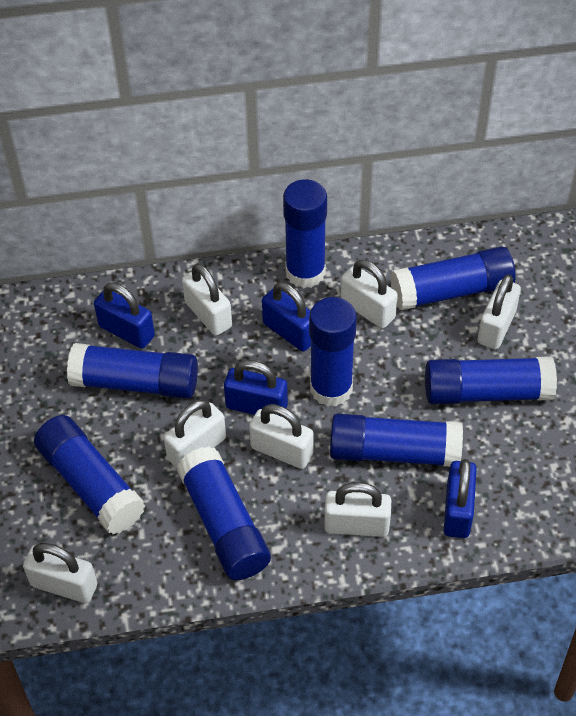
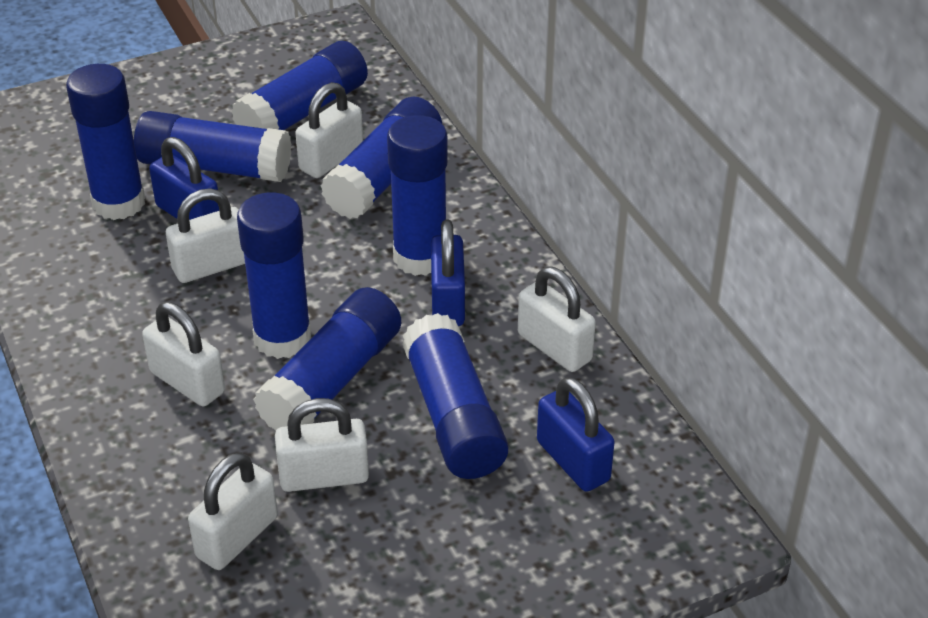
blue padlock: [94,283,155,349] [224,360,288,416] [262,282,311,352] [444,459,477,538] = 4 -> [149,137,219,220] [431,220,465,326] [537,377,615,492] = 3
white padlock: [23,543,97,603] [164,400,226,469] [182,263,232,336] [249,404,313,469] [324,482,391,537] [341,260,398,328] [478,274,521,349] = 7 -> [142,302,225,406] [166,188,245,283] [188,452,278,570] [275,398,369,492] [295,82,363,178] [518,267,596,372] = 6

